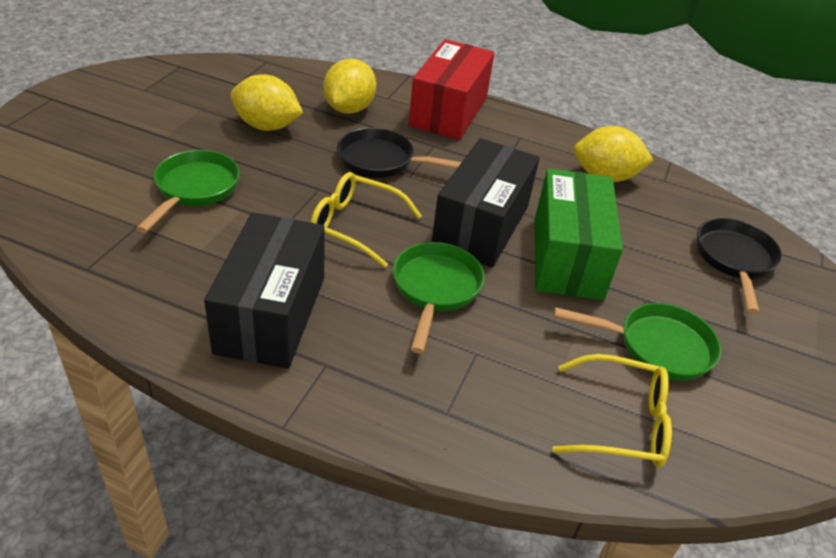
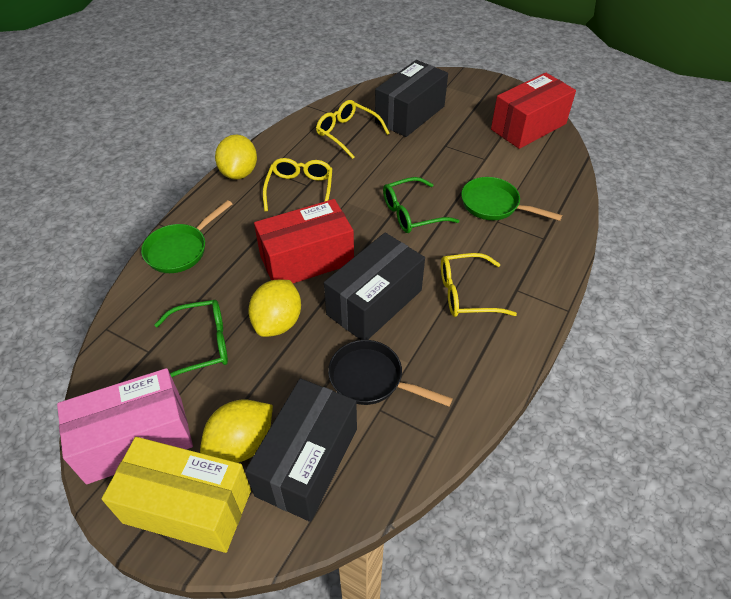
black box: [204,212,325,369] [432,138,540,268] = 2 -> [245,378,357,522] [324,233,425,340] [375,60,448,137] = 3
black pan: [337,128,462,178] [697,218,782,314] = 2 -> [328,340,453,406] = 1
green box: [535,168,623,300] = 1 -> none = 0
green glasses: none = 0 -> [154,300,228,377] [383,177,459,233] = 2
green pan: [136,150,240,233] [393,242,485,354] [554,303,721,381] = 3 -> [141,200,232,273] [461,177,562,221] = 2
pink box: none = 0 -> [57,368,193,484] = 1
red box: [409,39,494,140] = 1 -> [254,199,354,283] [491,73,576,149] = 2
yellow box: none = 0 -> [102,437,251,553] = 1
yellow glasses: [310,172,422,268] [552,354,672,467] = 2 -> [263,158,332,212] [316,100,390,159] [441,253,517,317] = 3

